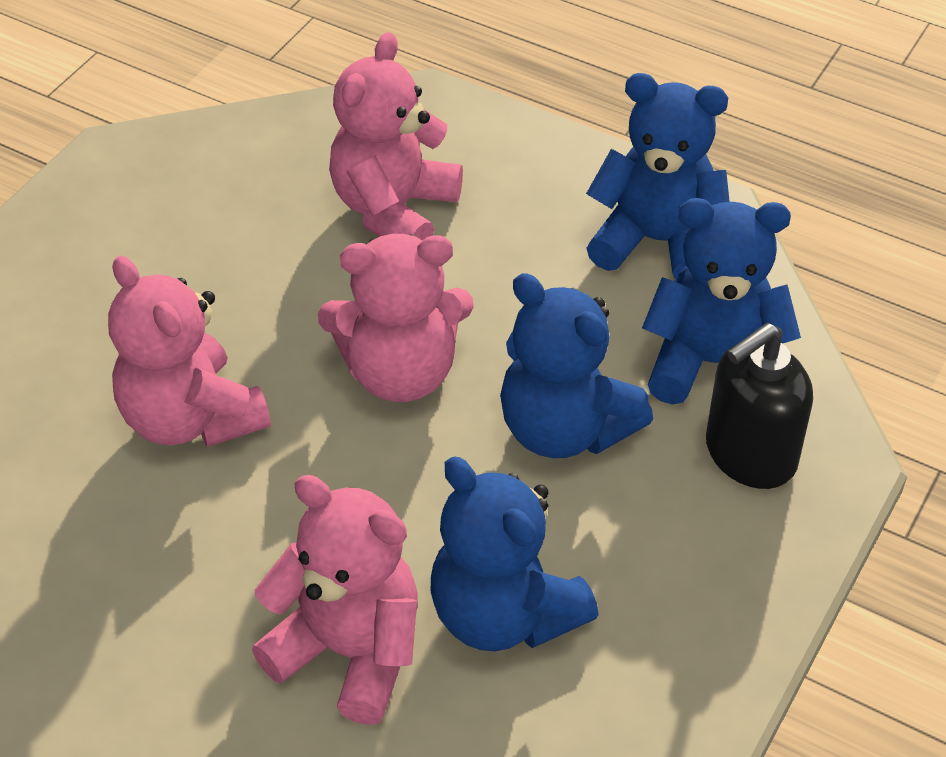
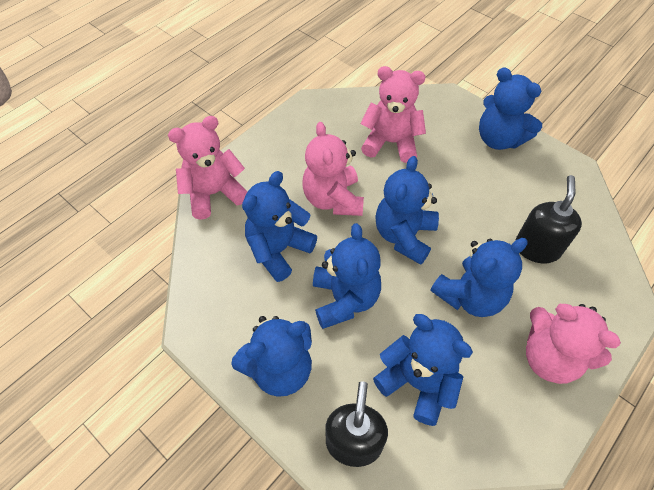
black soap dispenser: [706,323,813,489] = 1 -> [326,382,388,467] [516,175,582,263] = 2
blue teddy bear: [431,457,599,651] [500,273,653,458] [586,73,730,279] [642,198,801,405] = 4 -> [231,316,312,397] [242,171,317,282] [313,223,381,329] [373,314,473,426] [375,156,439,265] [430,238,528,317] [479,68,542,150] = 7

